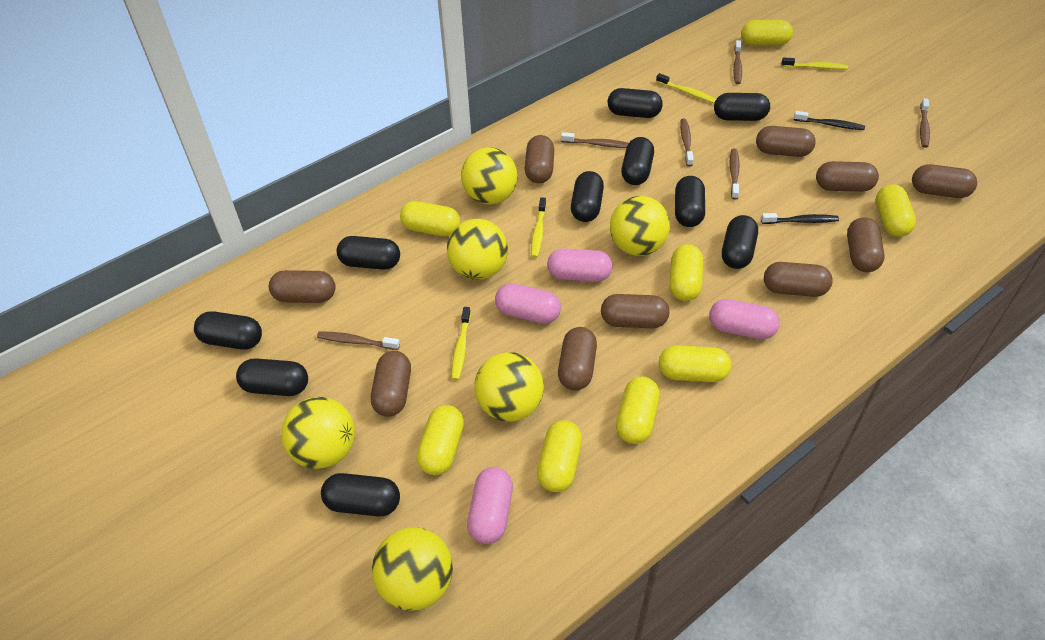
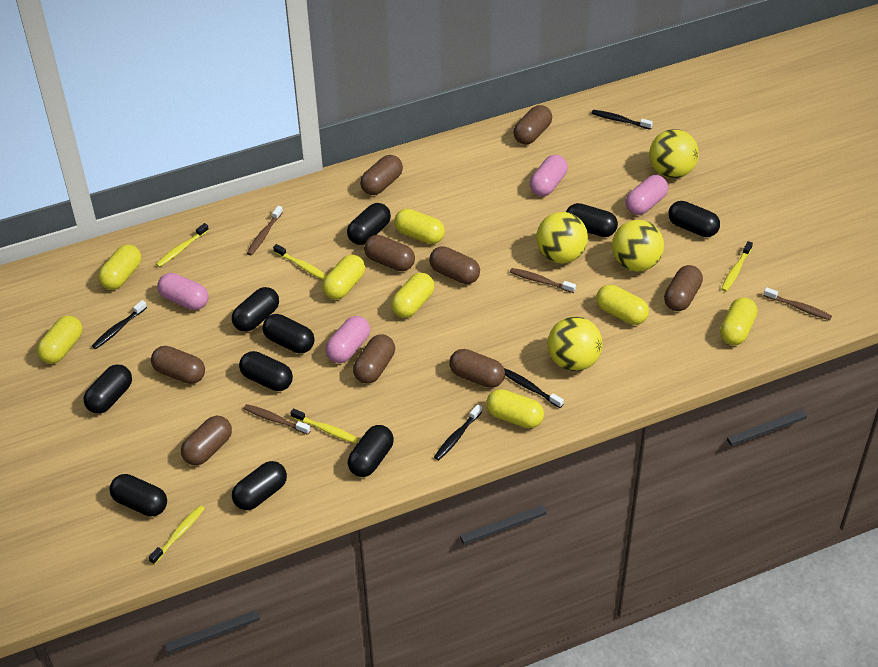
black toothbrush: [761,213,839,224] [794,111,865,130] = 2 -> [92,300,147,349] [434,404,482,460] [504,368,564,408] [591,110,653,130] = 4
brown capsule: [269,270,335,303] [371,351,411,417] [525,135,554,183] [558,327,597,391] [601,294,670,328] [756,126,816,157] [764,262,833,297] [816,161,879,192] [847,217,885,272] [912,164,977,198] = 10 -> [151,346,205,384] [181,416,232,466] [353,335,395,383] [360,155,403,195] [364,235,415,271] [429,246,480,284] [449,349,505,388] [513,105,552,144] [664,265,703,311] = 9
brown toothbrush: [317,331,400,350] [561,132,628,148] [680,119,694,167] [729,149,740,200] [733,40,742,84] [920,98,930,148] = 6 -> [244,404,311,435] [247,206,283,255] [510,268,576,293] [764,287,832,320] = 4
yellow ball: [281,397,355,469] [372,527,453,611] [447,219,508,280] [461,147,518,205] [474,352,544,422] [610,196,670,256] = 6 -> [536,212,588,263] [548,317,603,371] [612,220,664,272] [649,129,699,178] = 4
yellow toothbrush: [452,307,471,380] [531,197,546,258] [656,73,716,103] [781,58,848,70] = 4 -> [149,505,205,565] [156,223,209,267] [273,244,327,280] [290,408,359,443] [721,241,753,292] = 5

